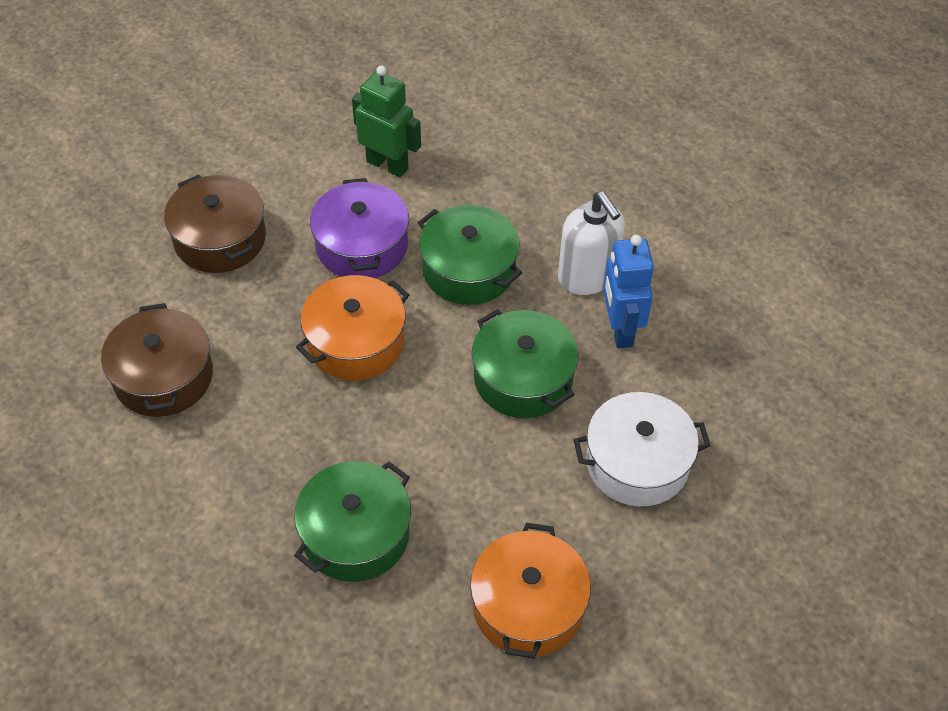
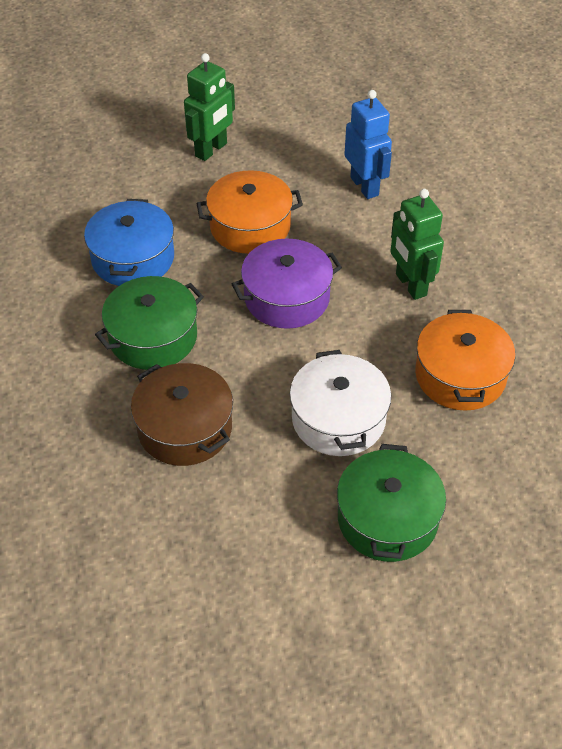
blue pot: none = 0 -> [84,199,174,286] = 1
brown pot: [101,303,213,417] [164,174,266,273] = 2 -> [131,363,233,466] = 1
green pot: [294,461,411,582] [418,205,522,305] [472,309,579,418] = 3 -> [95,276,204,370] [337,444,446,562] = 2
green robot: [352,65,421,178] = 1 -> [184,53,235,161] [390,189,444,300] = 2
white soap dispenser: [558,192,625,295] = 1 -> none = 0

